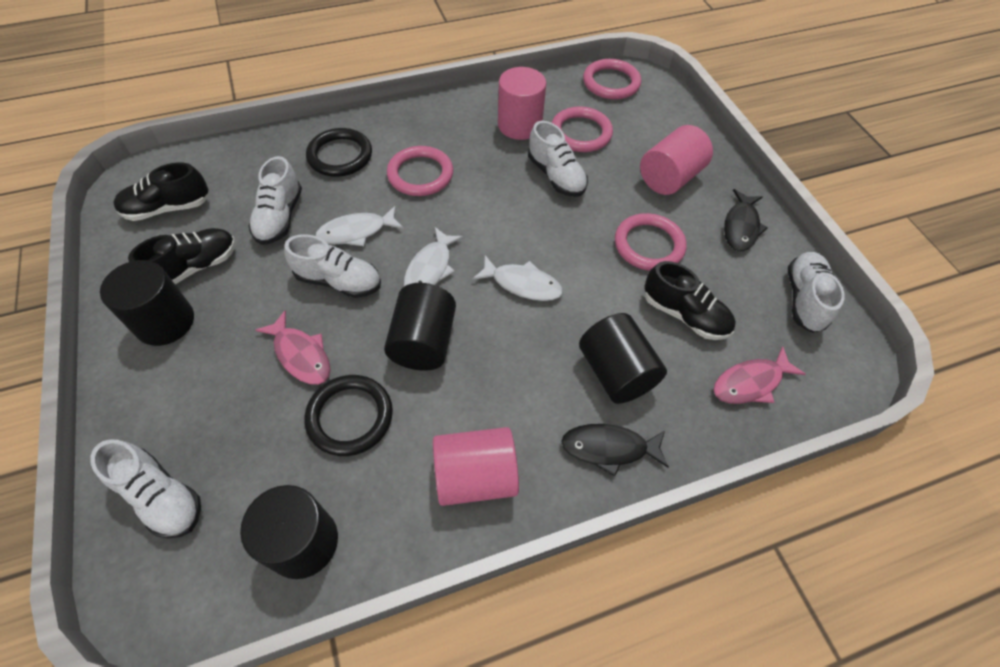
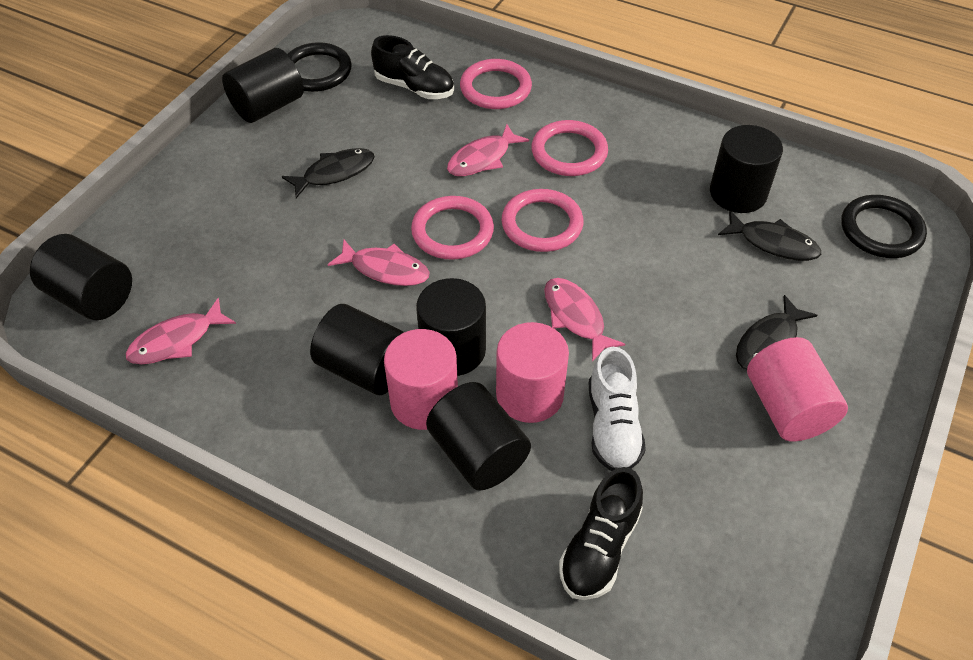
black cylinder: [100,260,194,346] [240,485,338,579] [384,283,456,371] [579,313,667,404] = 4 -> [30,234,132,320] [222,48,304,123] [310,304,404,395] [416,278,486,376] [426,382,531,490] [710,125,783,213] = 6
black fish: [561,424,669,476] [724,189,768,251] = 2 -> [282,148,375,198] [718,211,821,261] [736,295,818,370] = 3
black shoe: [113,162,209,221] [128,228,236,285] [644,261,736,340] = 3 -> [371,35,454,99] [559,467,643,600] = 2
pink fish: [255,311,331,385] [714,346,806,404] = 2 -> [126,298,236,364] [328,240,430,286] [447,124,529,176] [544,278,625,361] = 4
white fish: [315,206,404,246] [404,227,463,286] [472,255,563,301] = 3 -> none = 0
white shoe: [90,439,201,538] [249,156,302,245] [284,234,381,298] [528,121,588,197] [788,252,844,333] = 5 -> [589,347,646,471] = 1

